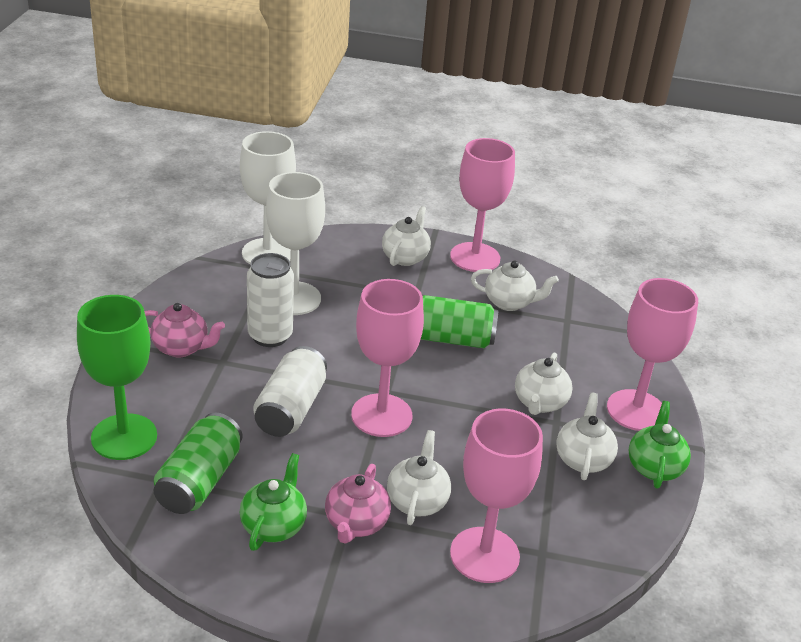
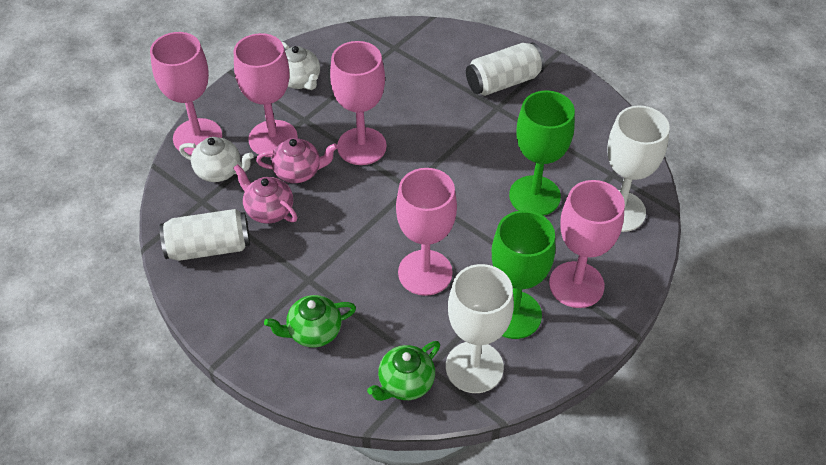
green can: [153,413,242,514] [420,295,499,348] = 2 -> none = 0
green goblet: [77,295,157,460] = 1 -> [492,210,555,339] [509,90,575,216] = 2
pink goblet: [351,279,424,437] [450,138,515,272] [450,408,543,583] [607,278,698,431] = 4 -> [150,32,222,155] [234,33,298,157] [330,41,387,165] [396,168,457,296] [549,180,625,308] = 5
white teapot: [382,206,431,266] [387,430,451,525] [471,261,559,311] [515,352,573,415] [556,393,618,480] = 5 -> [179,137,254,182] [282,42,320,90] = 2

